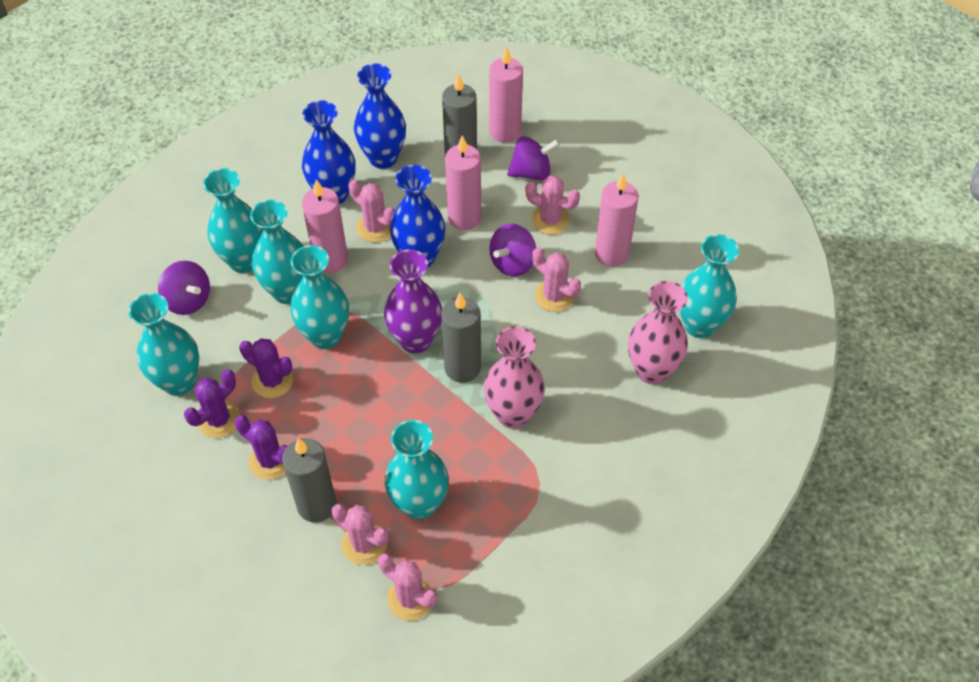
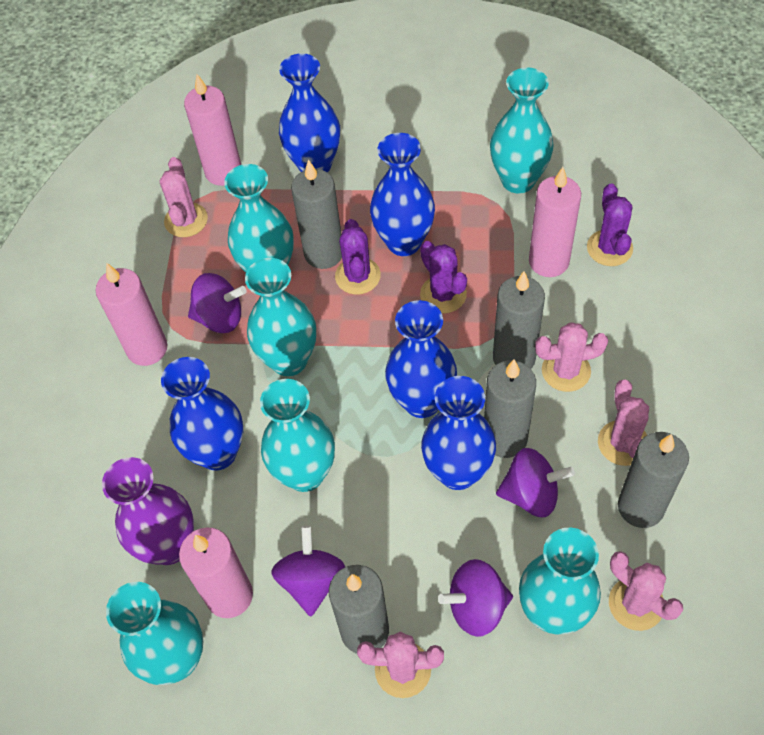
blue vase: [302,100,355,204] [354,63,406,169] [390,165,445,267] = 3 -> [161,357,243,471] [279,53,340,173] [370,133,435,256] [385,300,457,418] [421,376,496,490] = 5
grey candle: [282,438,337,523] [441,293,481,383] [442,73,477,155] = 3 -> [291,159,342,269] [329,565,389,654] [484,359,536,458] [493,271,545,369] [618,432,689,528] = 5
pink vase: [484,326,545,429] [628,281,688,384] = 2 -> none = 0
purple spinning top: [158,261,210,315] [489,224,536,277] [507,136,560,181] = 3 -> [188,273,247,333] [271,525,345,616] [438,559,513,637] [496,448,575,517] = 4

